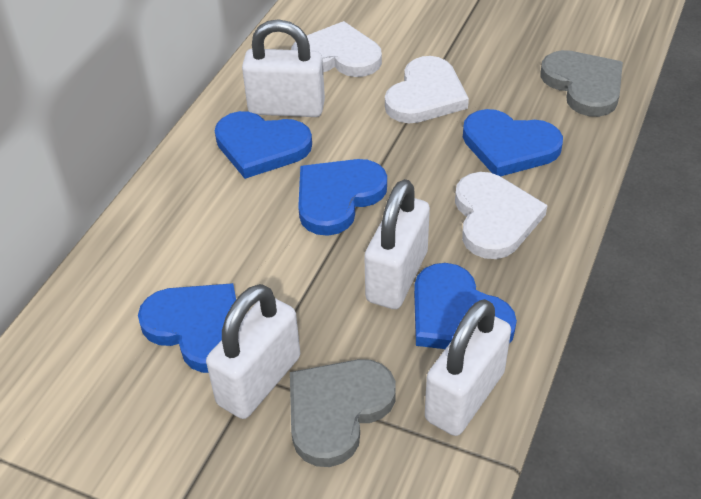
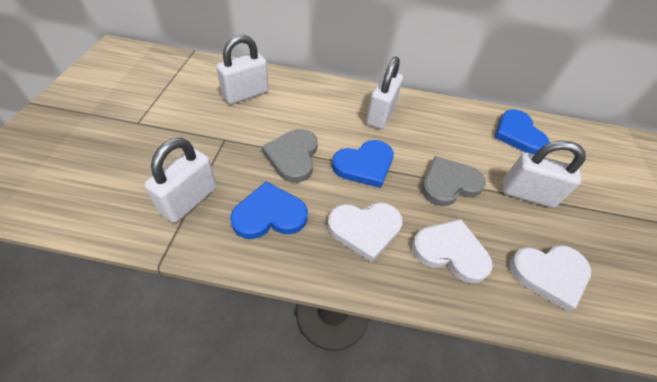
blue heart: [138,283,236,373] [215,111,312,179] [298,159,387,236] [414,263,517,349] [463,109,563,176] = 5 -> [230,182,308,239] [332,140,394,188] [494,110,550,155] = 3

